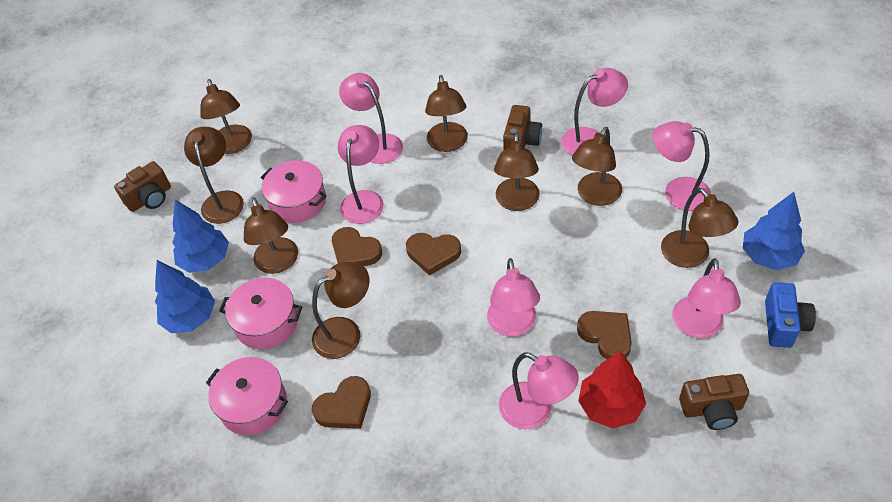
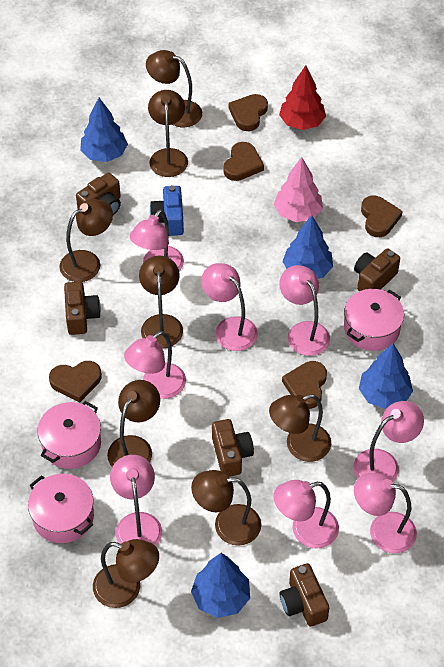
blue tree: [155,260,215,333] [172,200,229,273] [743,192,805,270] = 3 -> [80,98,128,162] [191,553,250,618] [282,215,333,279] [359,343,413,409] = 4
brown camera: [114,161,171,212] [503,105,542,150] [679,374,749,430] = 3 -> [64,281,101,335] [76,173,121,215] [212,419,254,477] [280,563,329,627] [354,248,400,291] = 5
brown heart: [312,376,371,429] [332,227,382,266] [406,233,461,276] [577,311,632,359] = 4 -> [49,361,102,403] [223,142,264,181] [229,94,268,131] [282,361,327,409] [361,195,403,237] = 5
pink lamp: [338,125,384,224] [339,73,403,164] [487,258,540,336] [499,352,579,429] [561,68,628,155] [652,121,711,211] [672,258,741,338] = 7 -> [110,455,162,546] [124,331,186,399] [130,209,184,271] [201,263,258,351] [274,480,339,549] [279,265,330,356] [354,401,424,482] [354,473,417,553] = 8
pink tree: none = 0 -> [274,157,323,222] = 1

